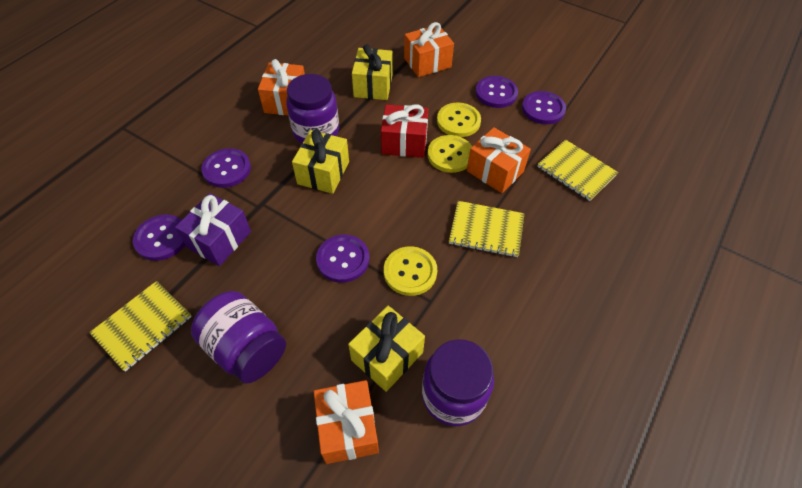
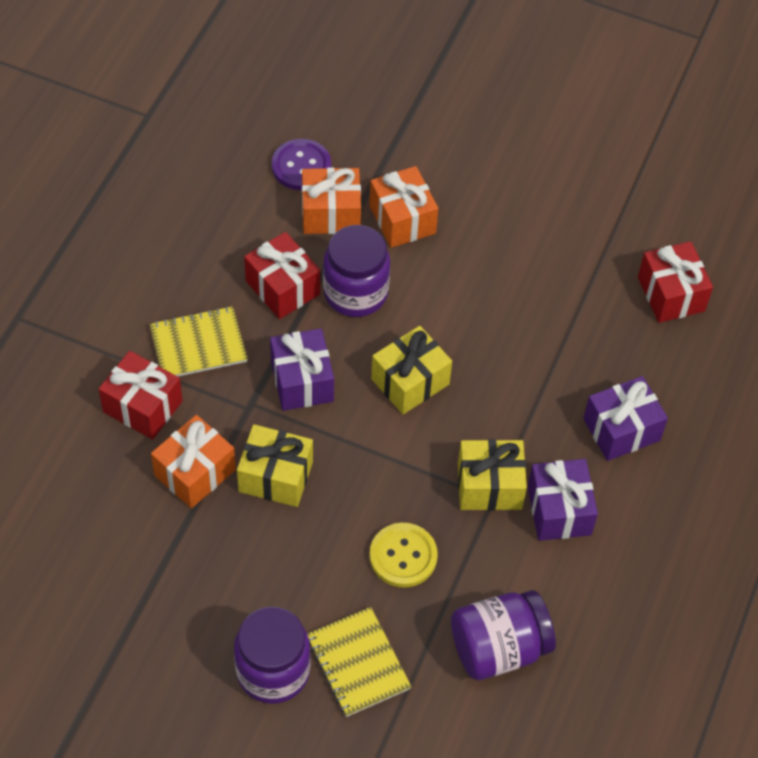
orange gift: [258,59,305,115] [314,380,379,464] [404,22,454,77] [467,127,531,193] = 4 -> [151,415,236,508] [302,167,361,234] [369,166,438,248] = 3
purple button: [133,215,185,261] [201,148,251,188] [316,235,369,283] [475,76,518,108] [522,91,566,124] = 5 -> [272,139,331,190] = 1
purple gift: [175,193,251,266] = 1 -> [270,328,334,411] [528,459,598,541] [583,376,668,461] = 3
red gift: [381,104,429,158] = 1 -> [99,351,183,440] [244,232,320,319] [638,241,713,323] = 3
yellow button: [384,246,437,296] [428,135,472,173] [437,102,481,137] = 3 -> [370,523,438,588] = 1
yellow notebook: [89,281,192,372] [449,201,525,257] [537,139,618,201] = 3 -> [149,306,248,376] [307,607,412,717] = 2

